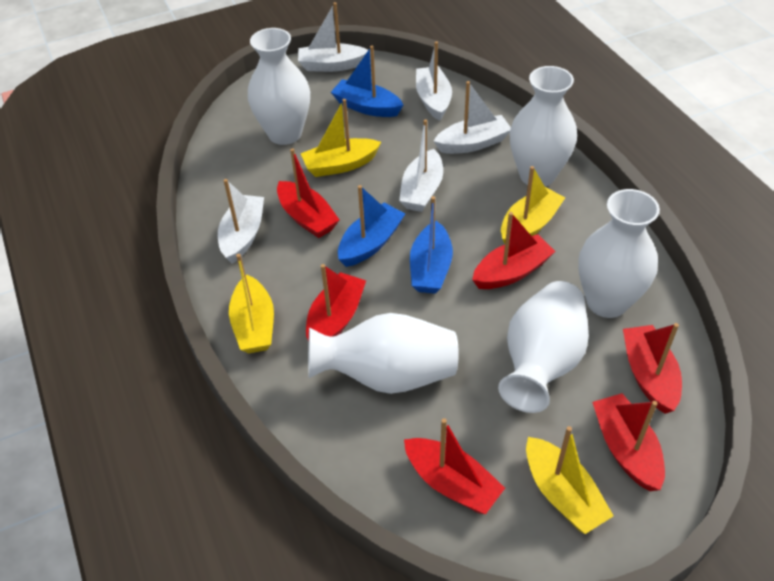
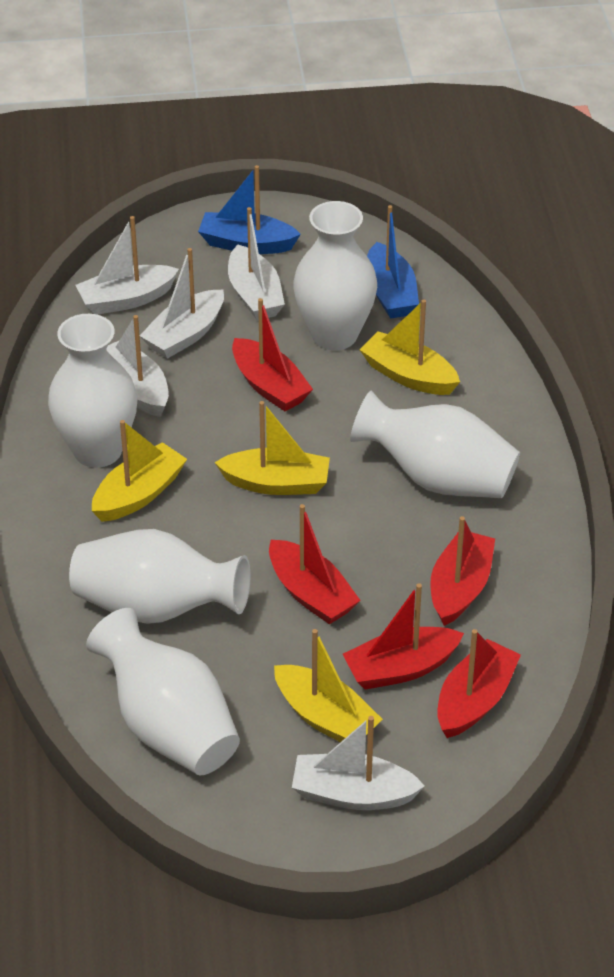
blue boat: [331,46,403,117] [338,185,405,267] [410,196,453,294] = 3 -> [198,165,301,254] [367,205,419,319] = 2
red boat: [277,148,339,238] [306,264,366,342] [404,418,505,514] [472,212,556,289] [592,393,665,491] [623,323,682,414] = 6 -> [232,298,313,411] [269,504,361,624] [343,583,464,690] [430,516,495,626] [437,629,521,738] = 5

